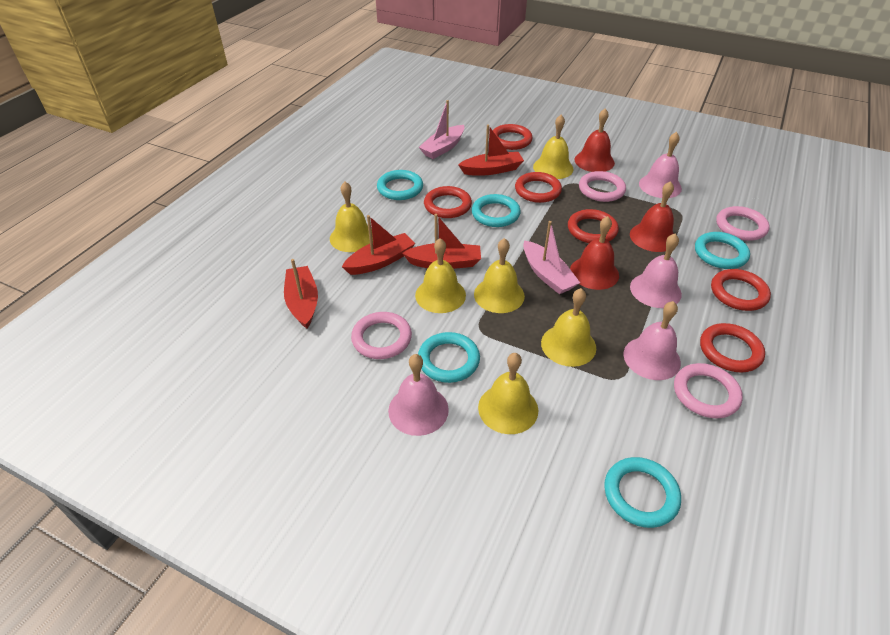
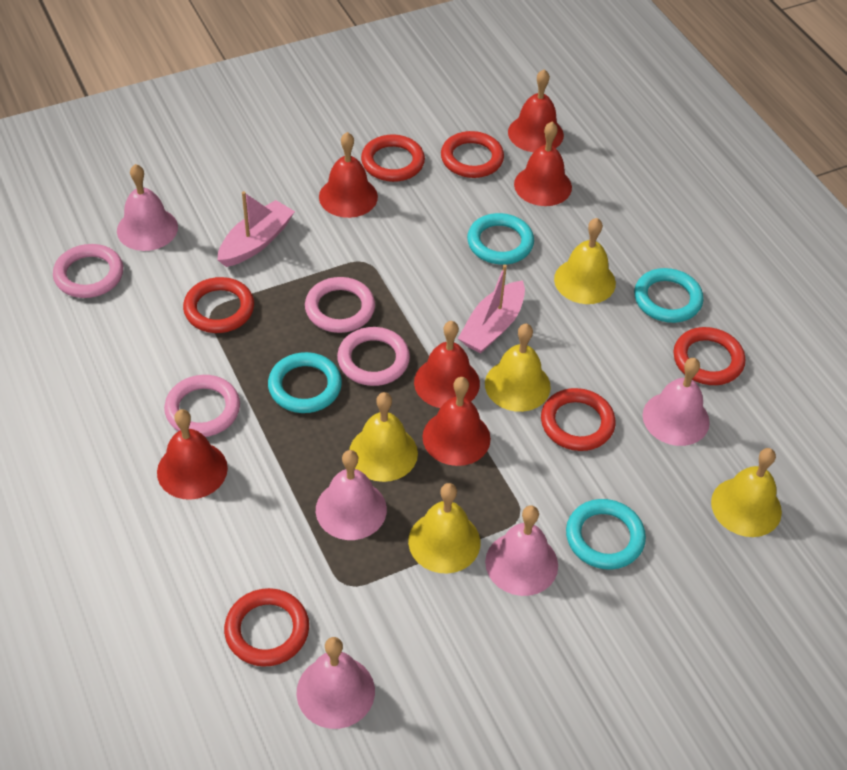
pink bell: [388,354,449,436] [623,301,681,380] [630,234,682,308] [639,132,682,198] = 4 -> [117,164,178,251] [296,637,375,729] [316,450,387,540] [485,505,558,596] [643,358,710,446] = 5
red bell: [570,216,619,290] [575,108,615,172] [630,181,674,252] = 3 -> [157,409,228,500] [319,132,378,218] [414,321,480,408] [422,377,491,466] [508,69,564,152] [514,122,572,206] = 6
red boat: [284,259,318,329] [342,215,415,275] [402,214,481,269] [458,124,524,176] = 4 -> none = 0
turquoise ring: [377,170,423,200] [418,332,480,383] [472,194,520,227] [604,457,681,528] [695,232,750,269] = 5 -> [268,352,342,413] [467,213,534,265] [566,499,646,570] [634,268,703,323] = 4
yellow bell: [330,182,373,252] [415,238,466,313] [474,238,525,313] [478,353,538,434] [533,115,573,179] [541,288,596,367] = 6 -> [349,392,418,482] [408,483,480,574] [485,324,551,412] [554,218,616,304] [711,448,782,537] = 5

